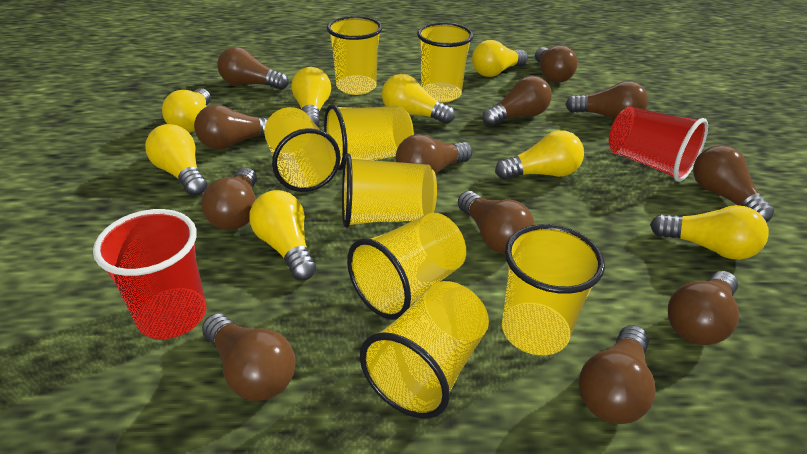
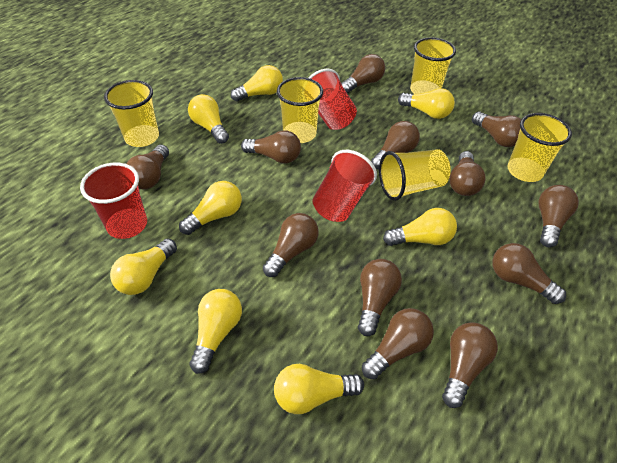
red cup: [93,209,206,339] [609,106,708,182] = 2 -> [80,163,147,239] [308,69,357,130] [312,150,377,222] = 3
yellow cup: [264,107,341,192] [324,104,414,170] [327,16,382,95] [342,153,437,228] [347,213,466,320] [360,281,489,419] [417,22,474,102] [502,224,605,355] = 8 -> [104,80,159,147] [277,77,323,143] [379,149,451,201] [410,37,456,94] [507,113,572,182] = 5

